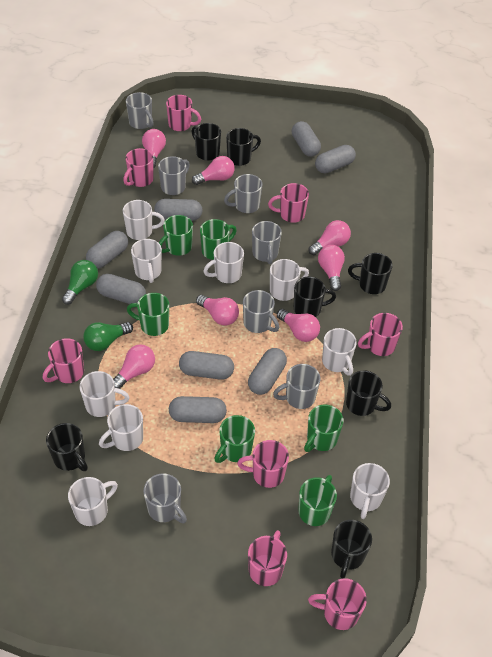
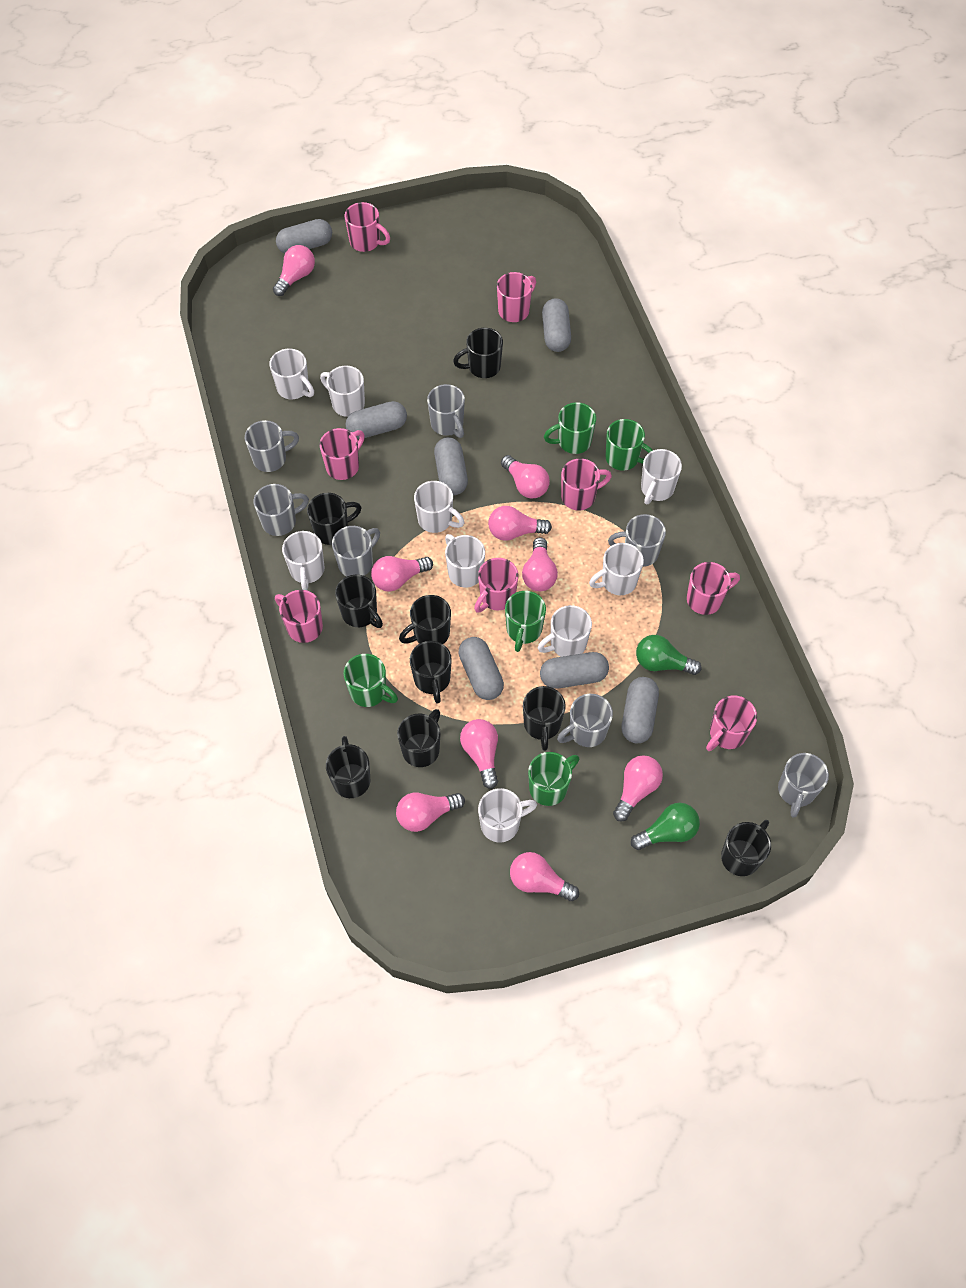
black mug: [46,423,88,471] [191,123,221,161] [226,128,261,166] [294,277,336,317] [331,520,372,579] [346,370,391,416] [348,253,393,294] = 7 -> [307,493,362,545] [326,736,370,798] [335,575,383,628] [397,709,440,767] [399,595,451,644] [410,641,452,704] [453,328,503,378] [523,686,566,751] [721,820,771,876] = 9
green mug: [127,293,169,336] [159,215,193,256] [200,219,237,260] [214,415,255,463] [298,475,337,526] [304,404,344,452] = 6 -> [343,654,398,707] [505,591,546,652] [528,752,579,806] [544,402,596,454] [605,419,653,471] = 5
grey capsule: [86,231,128,269] [96,274,146,304] [154,199,203,221] [169,396,227,423] [179,351,234,380] [248,348,287,395] [292,121,321,157] [315,145,356,173] = 8 -> [276,219,332,254] [345,401,407,439] [434,437,468,495] [458,637,504,700] [540,652,609,689] [542,298,571,352] [622,677,659,743] = 7
pink light bulb: [113,344,155,389] [142,129,166,168] [192,156,235,185] [196,295,239,325] [277,309,320,342] [308,220,351,255] [318,245,345,291] = 7 -> [273,245,315,296] [371,556,433,592] [396,792,465,832] [460,719,498,789] [488,506,552,541] [501,455,550,499] [510,852,579,901] [522,537,558,591] [613,755,663,822] = 9

